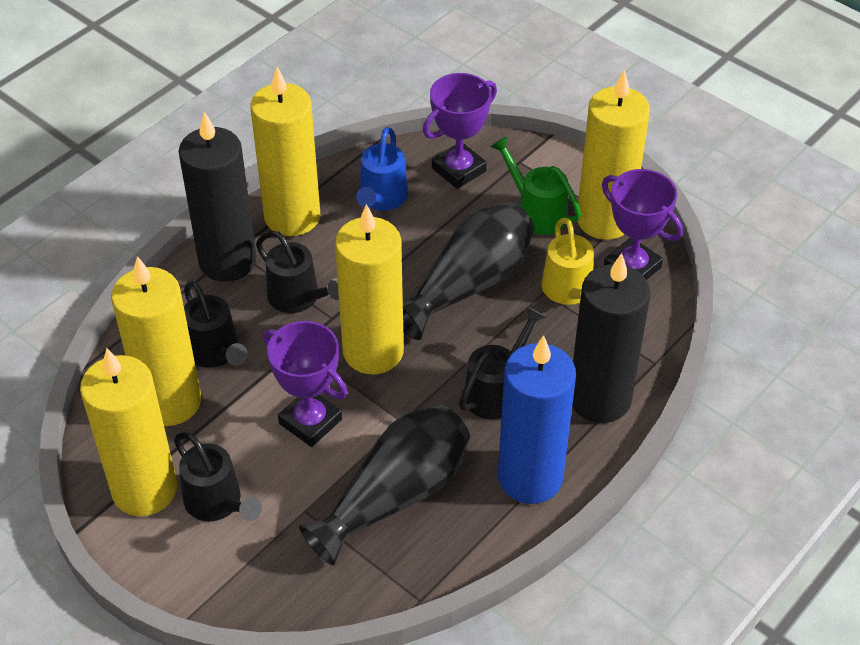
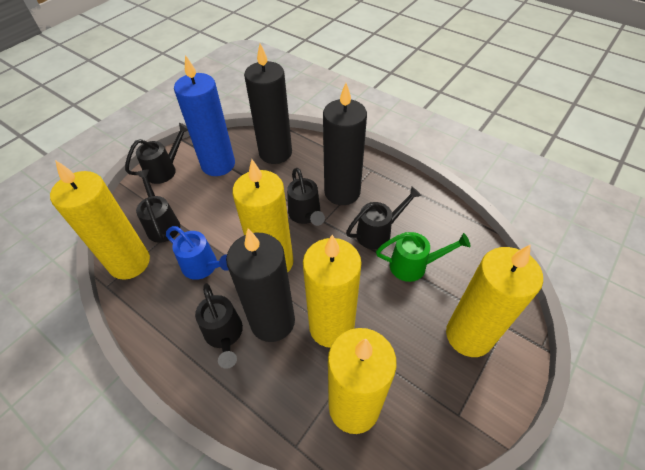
black candle: [178,112,256,282] [572,253,650,423] = 2 -> [226,229,295,342] [244,44,292,164] [323,83,367,205] = 3
black vase: [299,405,470,566] [403,202,534,340] = 2 -> none = 0
black watering can: [174,432,262,521] [184,281,248,368] [256,231,339,313] [459,307,546,419] = 4 -> [125,123,188,184] [135,169,180,243] [195,283,243,369] [287,168,325,226] [346,186,422,249] = 5
purple trophy: [263,321,347,447] [423,73,497,189] [602,169,683,280] = 3 -> none = 0
yellow watering can: [542,218,594,305] = 1 -> none = 0

